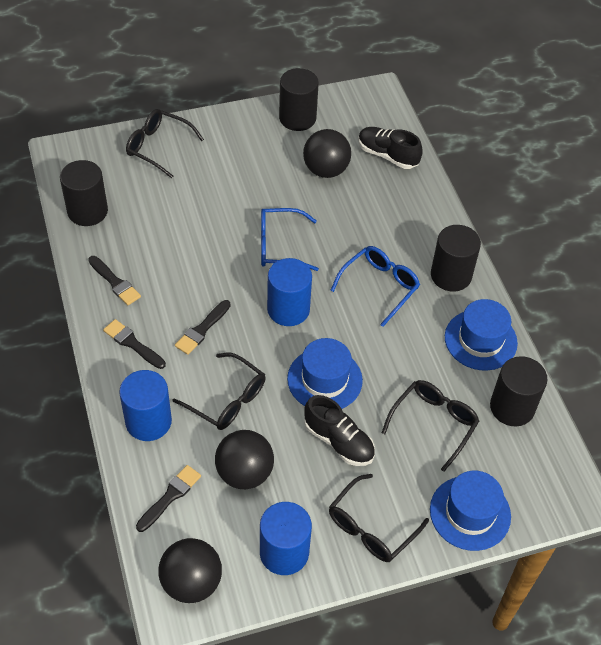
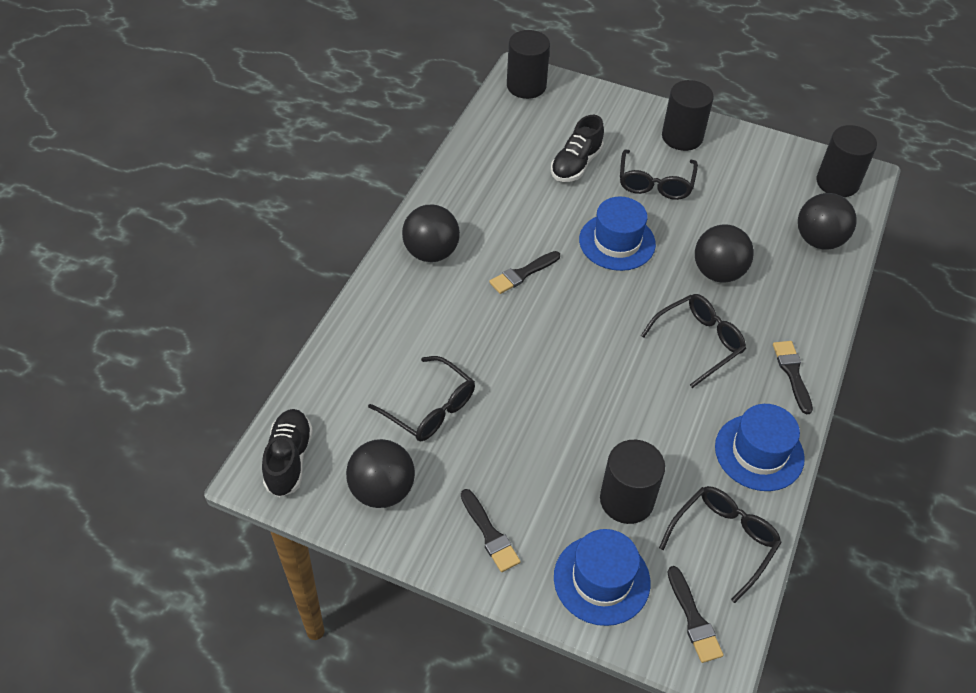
black ball: [158,538,222,603] [215,430,274,489] [303,129,351,178] = 3 -> [346,439,415,508] [402,205,460,262] [695,225,754,282] [798,193,857,250] = 4
blue cylinder: [119,370,172,441] [260,502,312,575] [267,258,312,326] = 3 -> none = 0
blue glasses: [261,208,319,271] [330,246,420,327] = 2 -> none = 0

